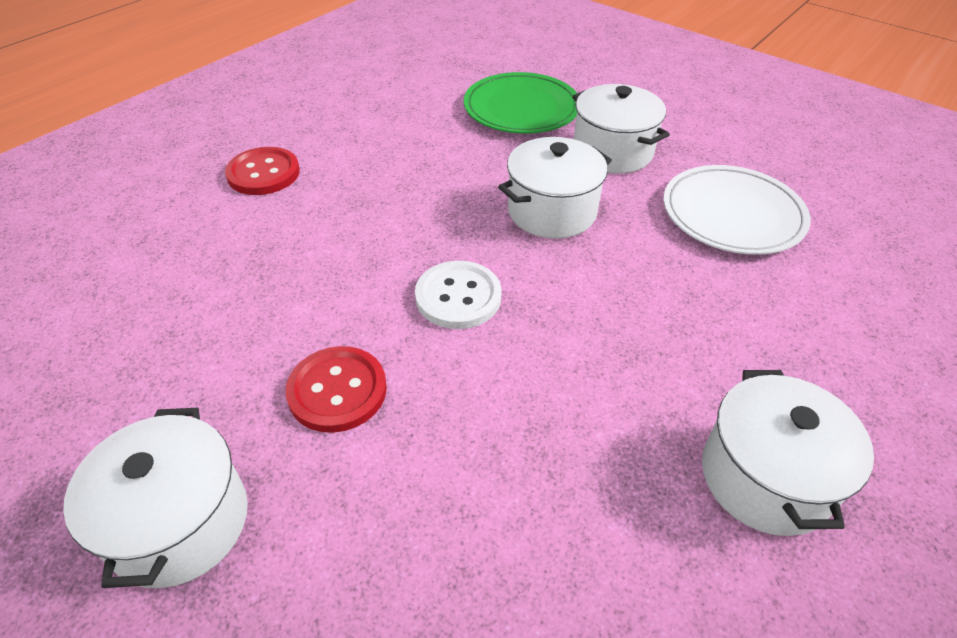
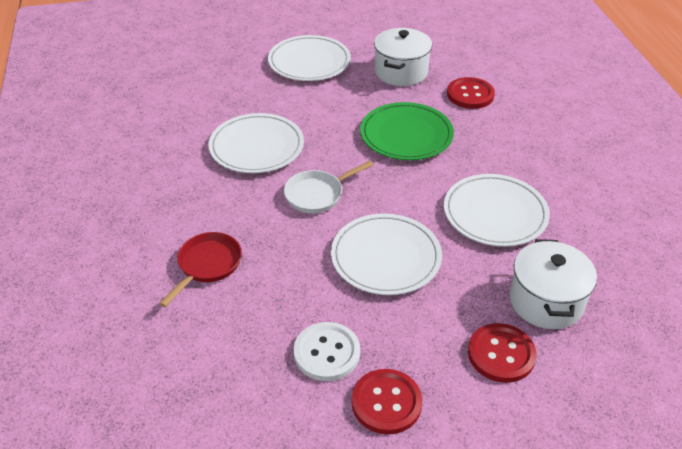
red button: [225,147,300,195] [286,346,387,433] = 2 -> [352,369,422,435] [447,77,495,109] [468,323,536,383] = 3
red pan: none = 0 -> [159,232,242,307] = 1
white pan: none = 0 -> [284,161,374,213] = 1
white plate: [664,165,811,255] = 1 -> [208,113,304,173] [268,35,351,81] [331,213,442,295] [444,174,550,247] = 4
white pot: [63,408,248,588] [498,137,612,239] [573,84,670,174] [702,370,874,536] = 4 -> [374,28,432,86] [509,239,597,329] = 2

